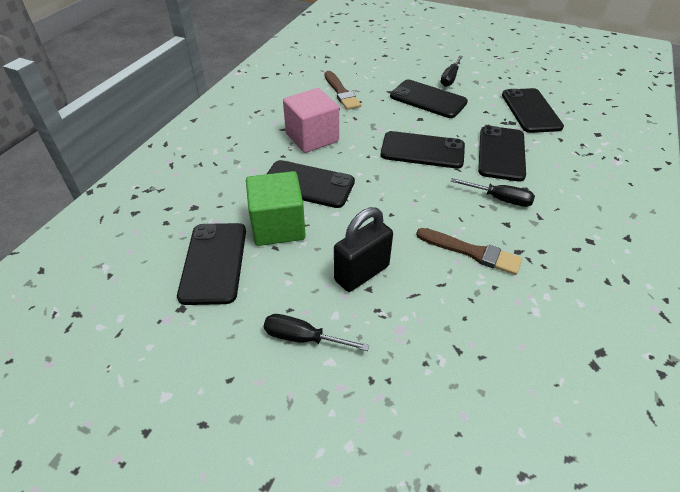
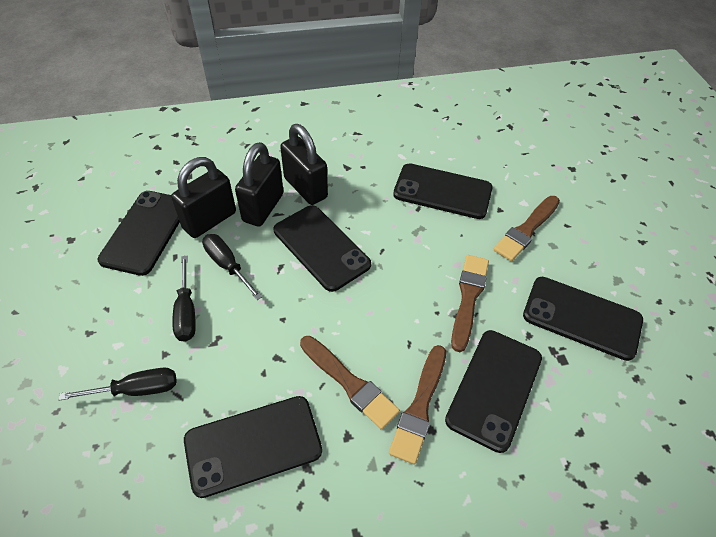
black padlock: [334,207,393,292] = 1 -> [171,157,236,238] [235,142,284,227] [280,124,328,205] = 3
brown brush: [325,71,361,110] [416,228,522,275] = 2 -> [300,336,400,430] [389,345,446,464] [451,255,489,352] [493,196,560,261] = 4
green cube: [246,171,306,246] = 1 -> none = 0
pink cube: [283,88,339,153] = 1 -> none = 0

